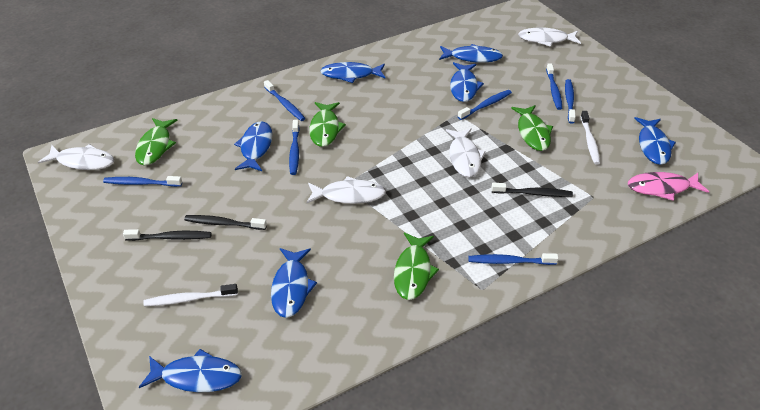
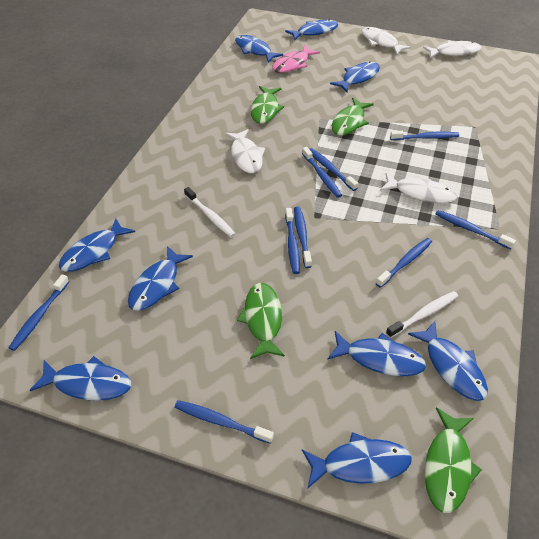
black toothbrush: [123,229,212,241] [184,215,267,230] [491,183,573,197] = 3 -> none = 0
blue fish: [139,349,242,392] [234,121,272,171] [271,248,317,318] [321,62,385,83] [439,44,503,63] [450,62,484,102] [634,117,676,165] = 7 -> [30,356,131,401] [59,218,135,272] [128,246,193,311] [235,35,284,63] [285,19,338,41] [302,432,412,488] [327,331,426,376] [330,61,380,92] [408,321,488,401] = 9
blue toothbrush: [103,176,182,187] [264,80,305,121] [289,120,300,175] [458,90,512,120] [468,253,559,265] [546,63,562,110] [565,79,576,123] = 7 -> [9,274,69,351] [175,400,274,444] [285,208,300,274] [294,207,312,268] [302,147,342,198] [309,148,358,191] [376,238,432,288] [390,131,459,140] [435,210,516,250] = 9

